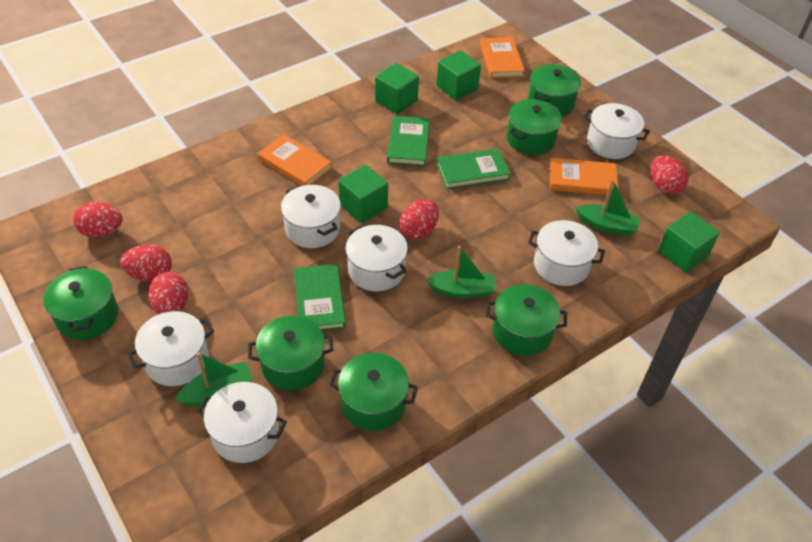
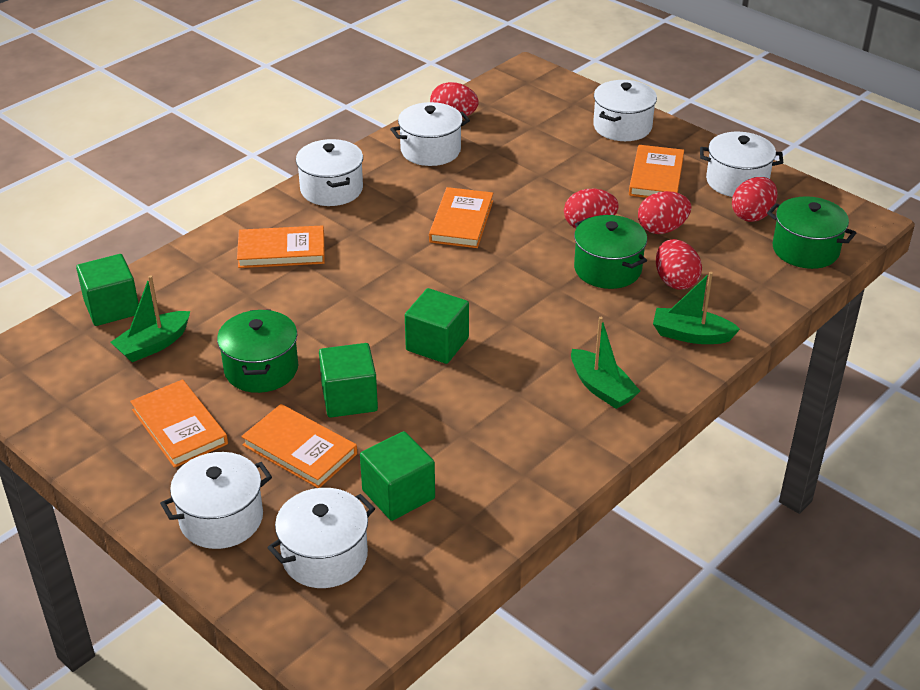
green book: [294,264,346,331] [387,116,430,166] [436,148,511,189] = 3 -> none = 0
green pot: [43,266,118,340] [248,315,333,390] [329,353,418,431] [486,284,567,356] [507,99,562,155] [528,64,581,116] = 6 -> [217,309,298,393] [574,215,647,289] [767,196,856,269] = 3
orange book: [257,134,332,186] [480,37,525,79] [550,158,619,196] = 3 -> [130,379,228,468] [237,225,325,268] [241,404,357,488] [429,187,493,248] [629,145,684,198] = 5

